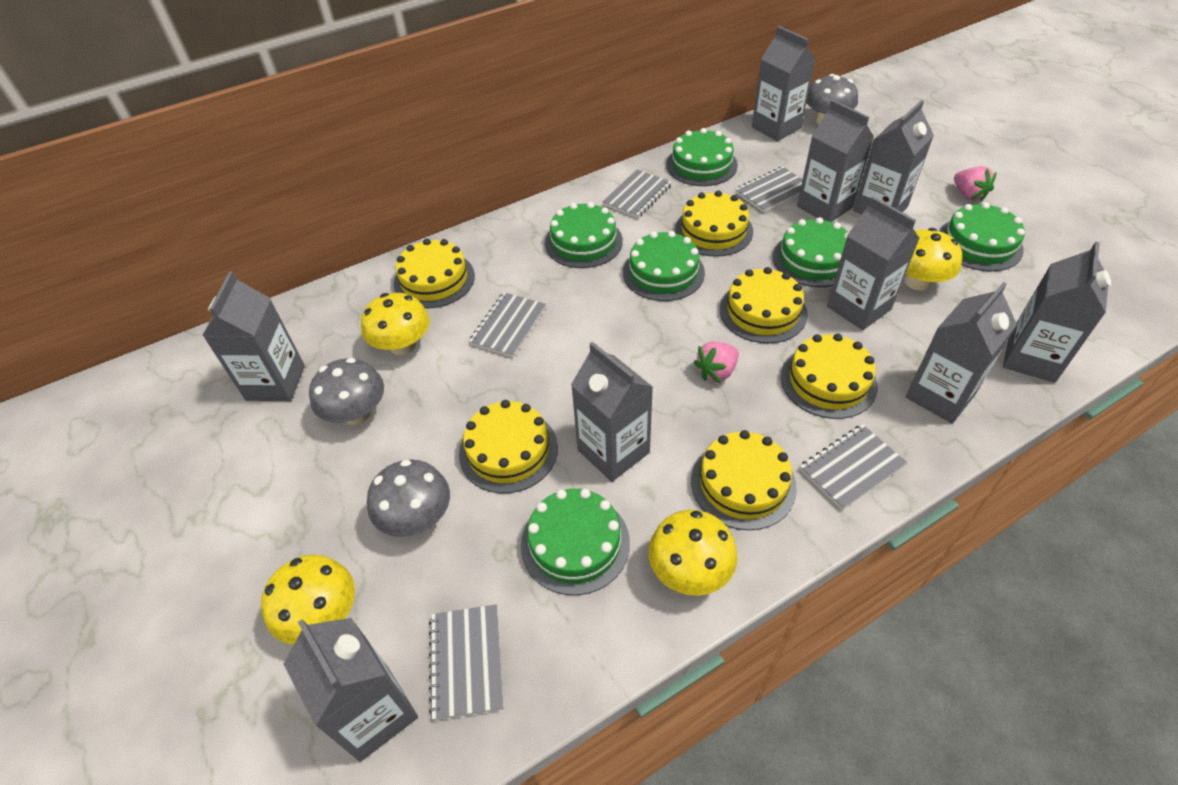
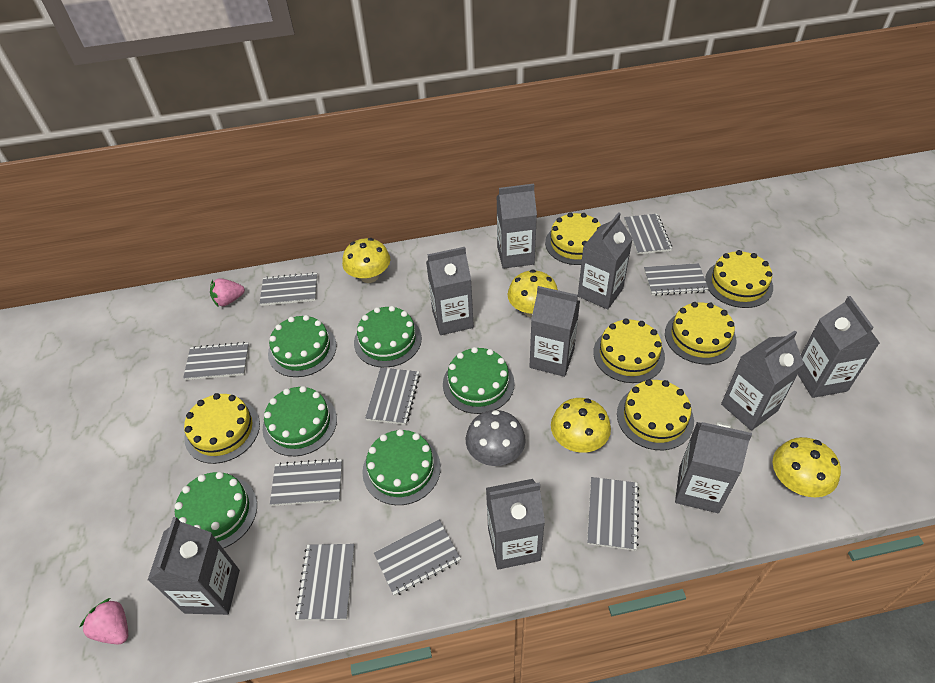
grey mushroom: [309,358,384,425] [367,460,450,537] [807,74,858,124] = 3 -> [466,410,526,466] = 1
grey notebook: [429,604,504,721] [469,292,546,357] [602,170,672,218] [735,166,803,213] [800,424,907,510] = 5 -> [183,342,249,380] [260,272,317,306] [270,458,342,506] [295,544,355,620] [365,368,420,425] [374,519,461,596] [587,477,639,551] [624,214,672,255] [644,263,709,296] = 9

